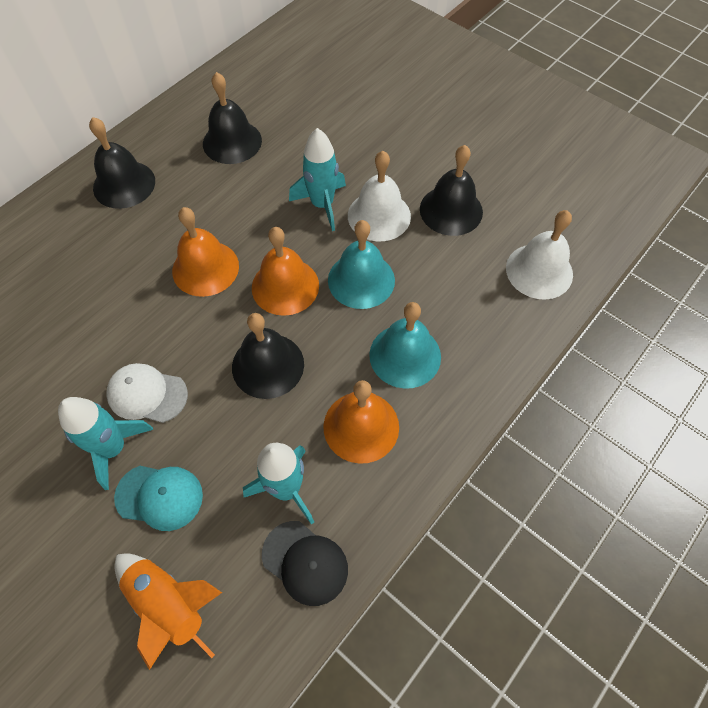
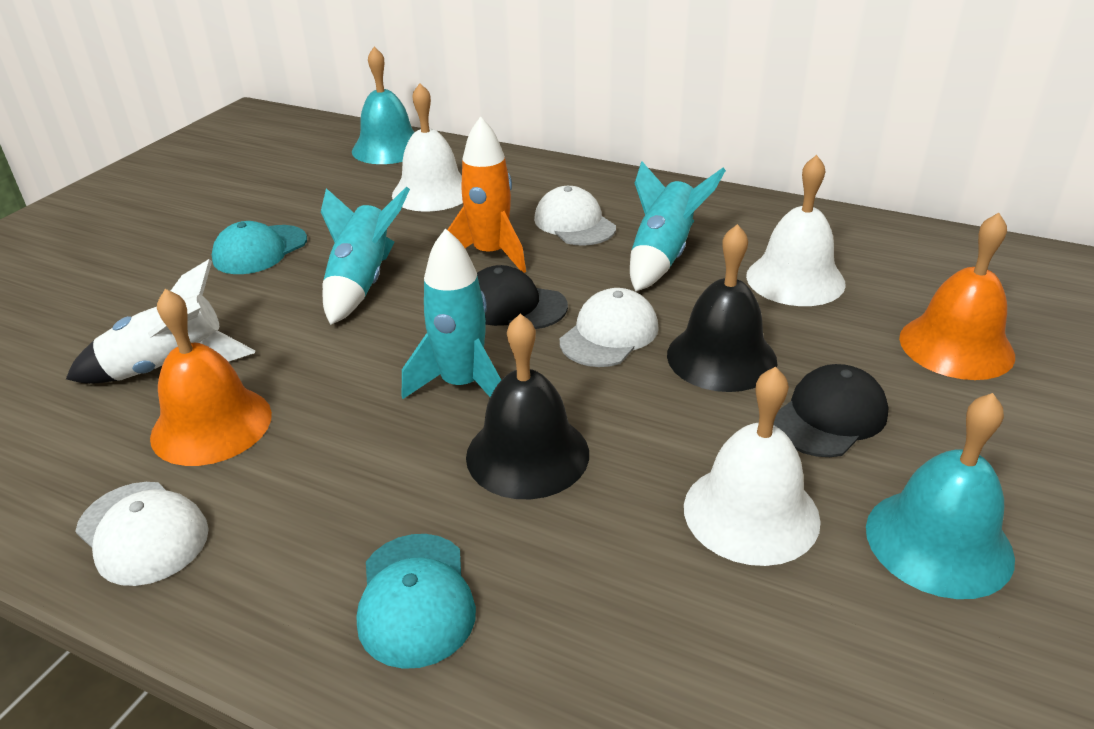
black bell: [89,117,155,209] [203,72,262,164] [232,313,304,399] [420,145,483,236] = 4 -> [466,314,589,499] [667,224,777,392] = 2
black cap: [262,521,348,606] = 1 -> [477,265,568,329] [773,364,889,457] = 2
orange bell: [172,207,239,297] [252,227,319,316] [324,380,399,464] = 3 -> [150,289,272,466] [899,213,1015,380] = 2
turquoise cap: [114,466,203,531] = 1 -> [212,221,307,274] [357,534,476,669] = 2
white bell: [348,151,411,241] [506,210,573,300] = 2 -> [392,83,463,212] [684,366,821,566] [746,155,846,306] = 3
white cap: [106,363,188,423] = 1 -> [75,482,208,586] [534,186,616,246] [560,288,659,367] = 3
white rocket: none = 0 -> [66,259,255,384] = 1

